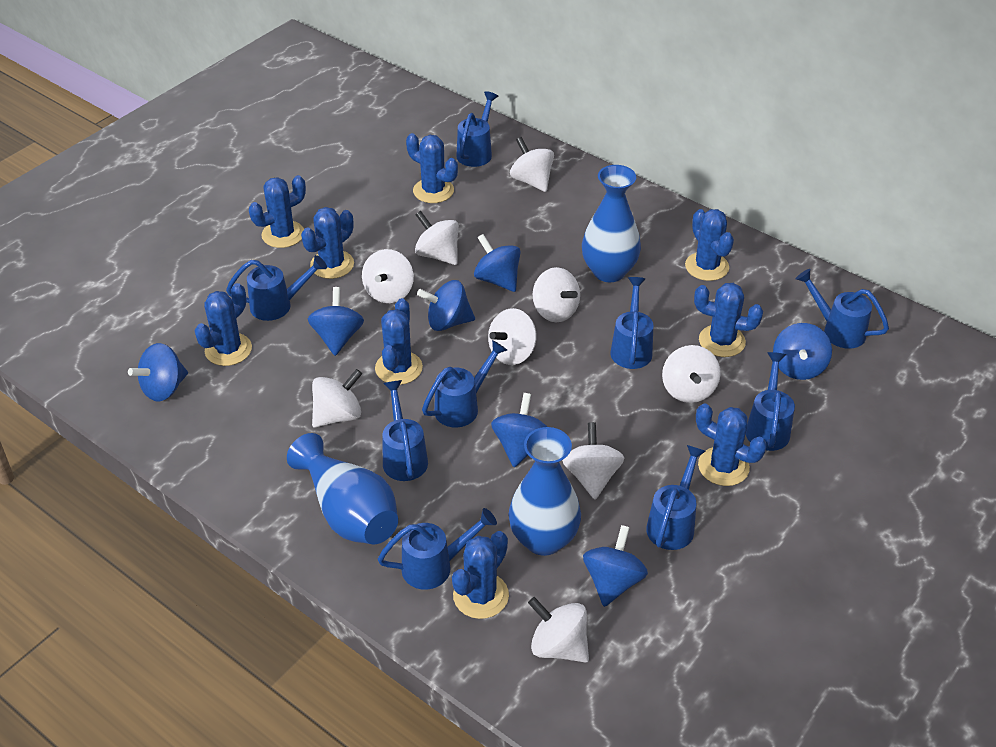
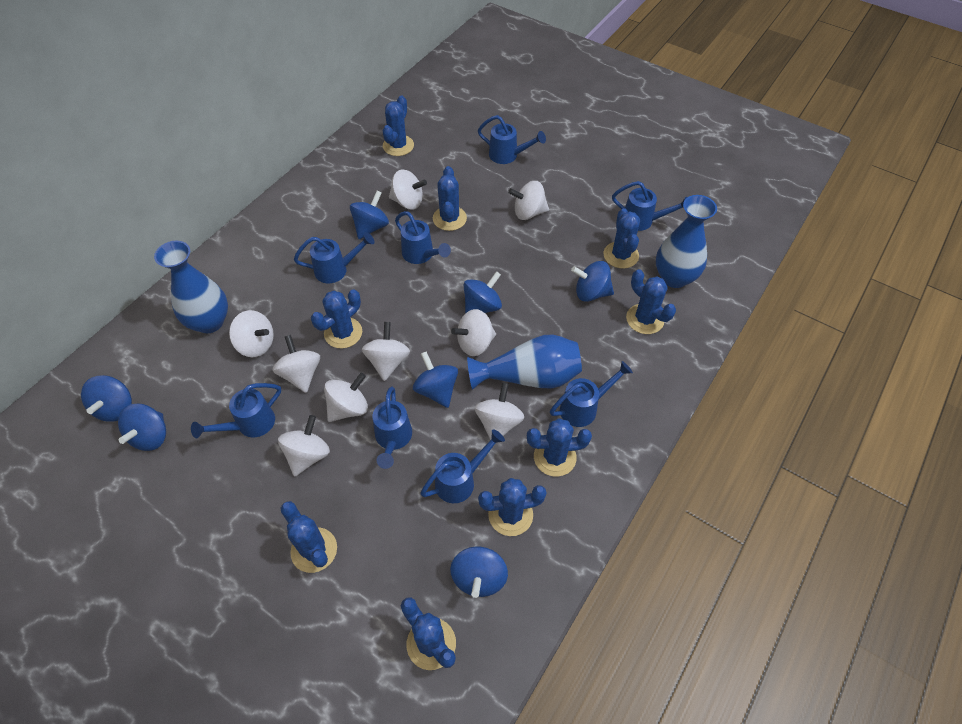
blue watering can: [226,255,327,321] [378,508,497,590] [383,380,428,481] [422,340,507,428] [456,91,498,167] [610,277,653,369] [646,445,706,550] [746,352,795,451] [796,269,889,349] = 9 -> [191,383,281,438] [294,232,375,283] [372,387,412,469] [395,211,451,264] [420,429,505,503] [478,115,546,164] [550,361,633,427] [612,181,687,231] = 8

